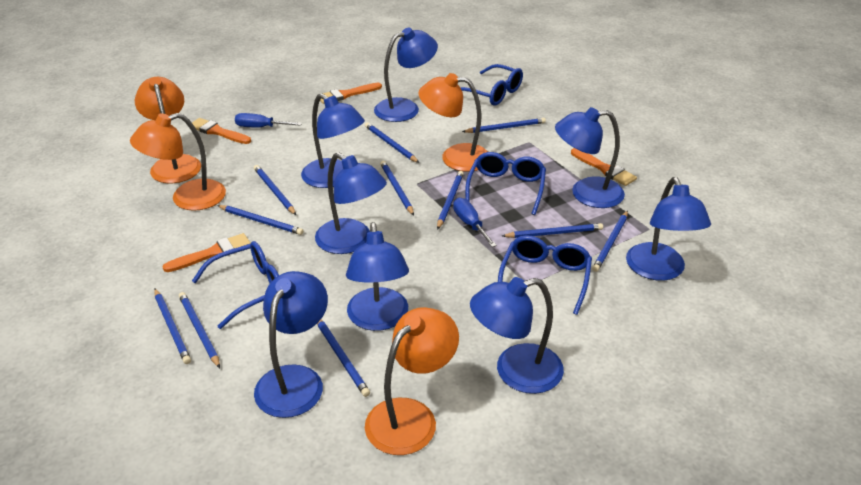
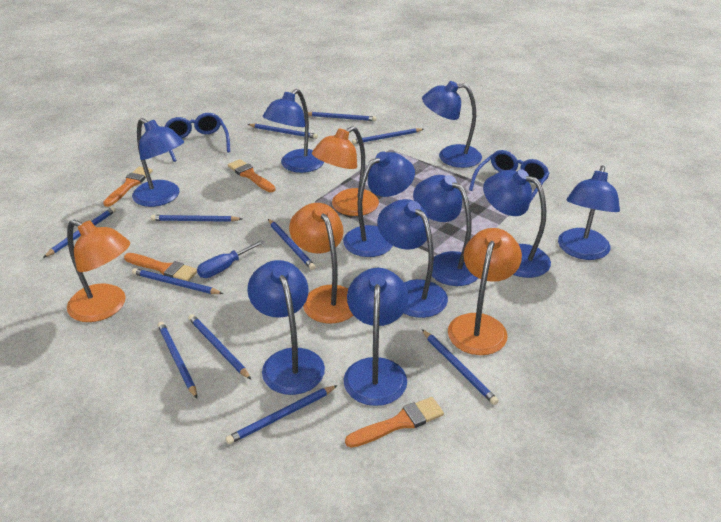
blue glasses: [192,241,279,329] [460,64,523,106] [465,152,546,215] [498,235,592,315] = 4 -> [165,113,230,162] [469,150,550,202] = 2
blue lamp: [254,271,328,418] [301,93,365,188] [315,152,387,254] [346,222,409,331] [374,28,438,122] [470,277,564,394] [555,107,625,208] [626,177,711,281] = 8 -> [132,118,184,207] [247,260,325,395] [263,89,324,173] [343,151,415,257] [344,268,409,406] [377,199,448,318] [413,175,478,286] [422,81,482,168] [483,169,551,278] [558,166,620,260] = 10
blue screwdriver: [235,113,302,127] [453,198,497,247] = 2 -> [197,240,265,278] = 1

